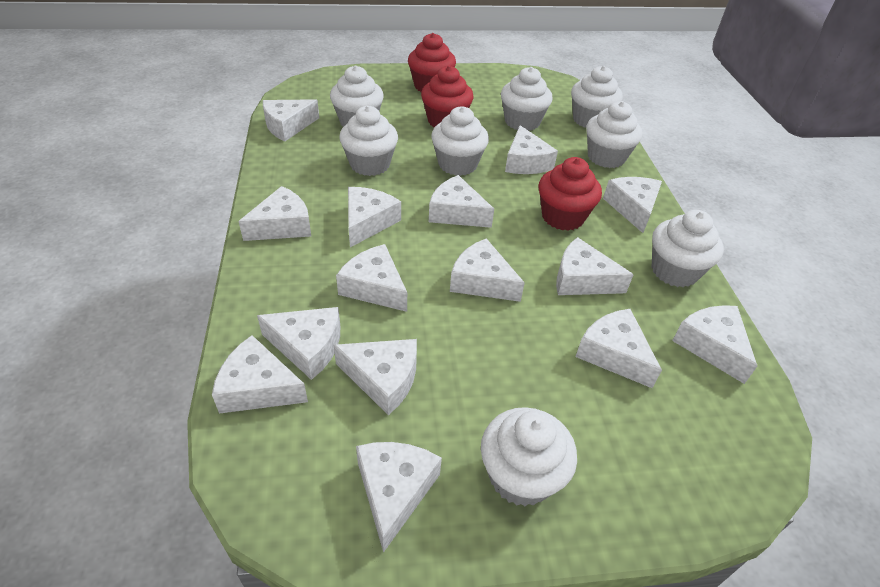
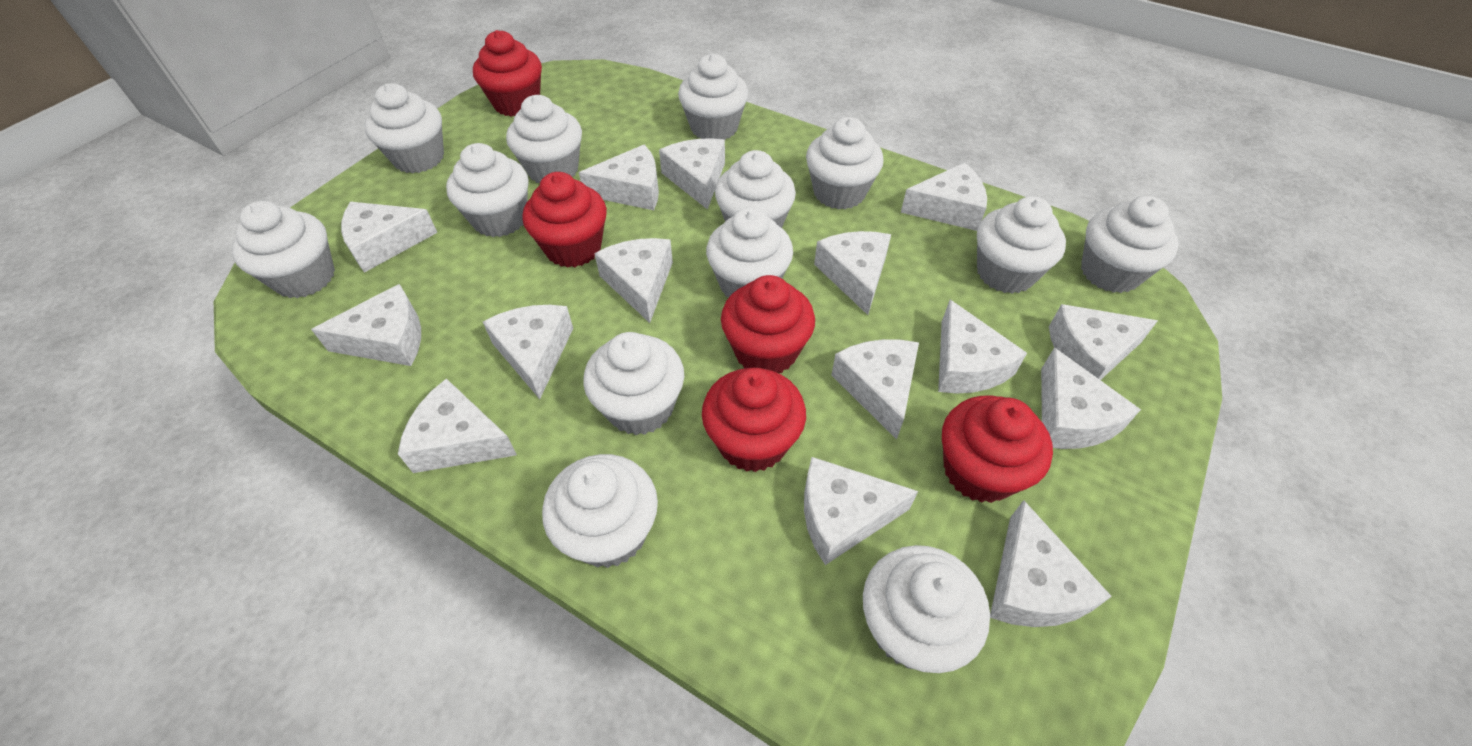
red cupcake: [408,33,456,92] [421,66,474,127] [538,157,602,231] = 3 -> [473,30,542,117] [523,172,607,268] [702,368,806,472] [721,275,815,373] [942,396,1053,503] = 5
white cupcake: [330,65,384,127] [339,106,398,176] [431,106,489,176] [481,407,577,506] [501,67,553,131] [571,66,623,127] [586,101,642,168] [651,210,724,287] = 8 -> [232,201,335,298] [364,83,444,174] [446,143,529,237] [506,95,582,183] [542,454,658,568] [583,332,684,435] [678,54,748,140] [706,207,793,297] [715,150,796,228] [806,117,884,210] [863,545,990,673] [977,196,1066,294] [1081,196,1179,293] = 13

